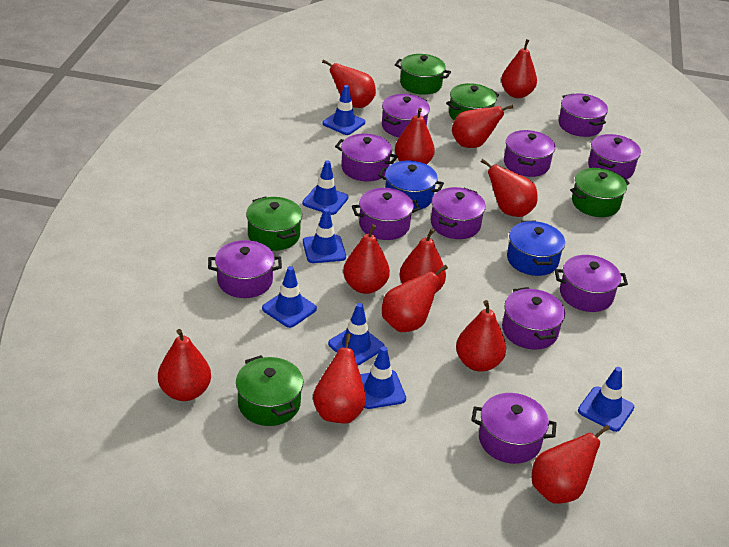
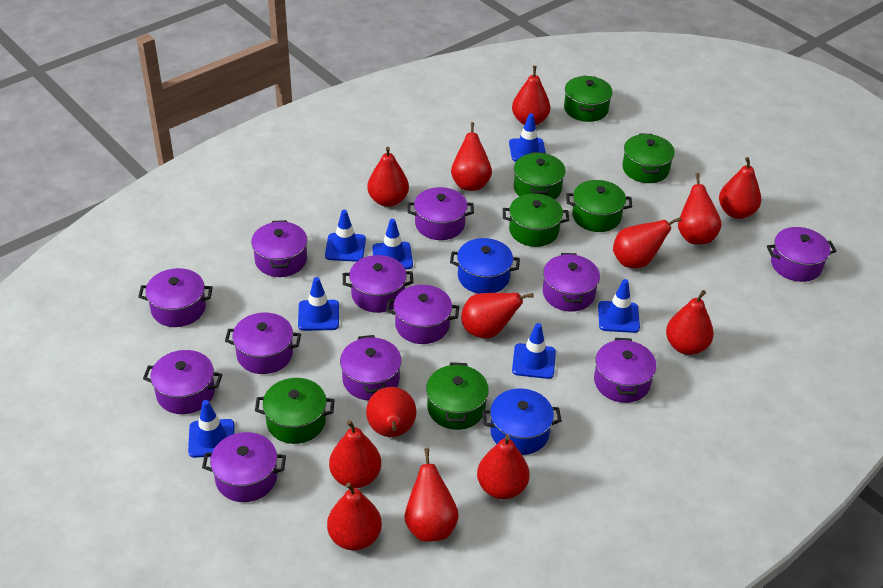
green pot: [236,355,303,426] [246,197,302,251] [395,54,451,95] [446,83,499,121] [570,168,629,217] = 5 -> [255,378,335,444] [426,362,489,430] [503,194,569,247] [514,152,566,199] [564,75,613,122] [567,180,632,232] [622,133,675,183] = 7
purple pot: [208,240,282,298] [335,134,398,181] [352,188,420,240] [382,94,430,137] [431,187,486,239] [471,393,557,464] [502,287,565,350] [504,130,555,177] [555,255,628,312] [559,93,608,137] [588,134,641,179] = 11 -> [138,268,213,327] [143,350,222,414] [202,432,286,502] [225,312,301,374] [251,220,308,277] [340,335,402,401] [343,255,413,313] [386,285,459,344] [408,187,474,240] [543,253,600,312] [594,338,657,403] [767,227,836,282] = 12
red pear: [158,329,211,401] [313,333,366,424] [322,59,376,108] [343,224,390,294] [382,265,448,332] [395,108,435,165] [399,229,446,293] [452,105,513,148] [456,300,506,372] [481,159,538,217] [501,39,537,98] [532,425,610,504] = 12 -> [327,482,382,551] [329,420,381,488] [366,387,416,437] [367,147,409,207] [405,448,459,542] [451,122,492,191] [461,293,534,339] [477,435,530,499] [512,66,550,126] [613,217,681,268] [666,290,714,355] [678,173,722,245] [719,157,761,219] = 13

